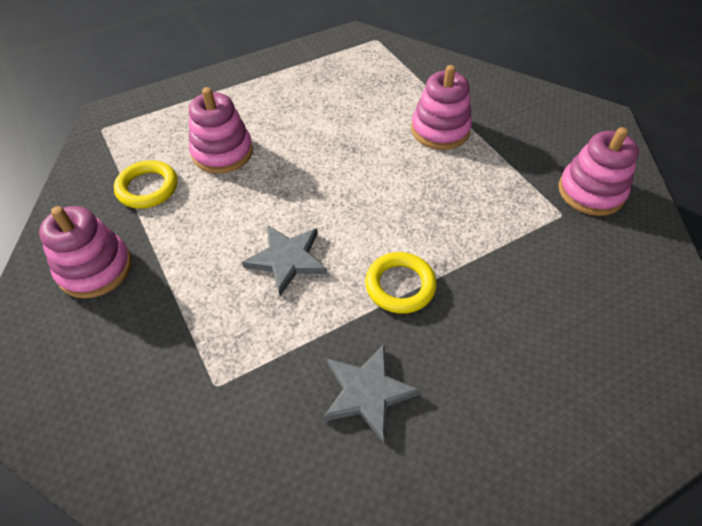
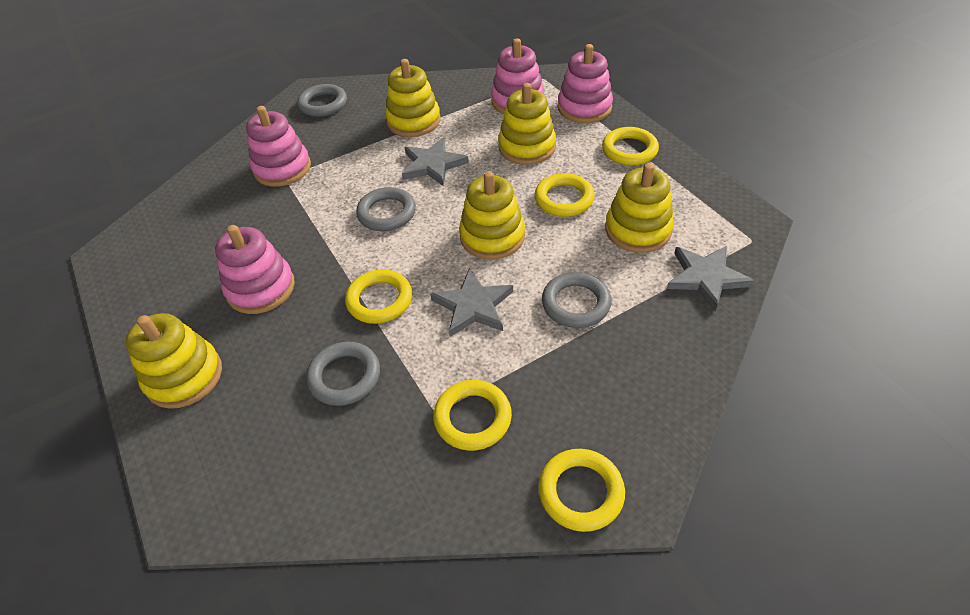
grey ring: none = 0 -> [297,84,347,117] [306,342,380,406] [356,187,416,231] [542,272,612,328] = 4
grey star: [242,225,327,296] [323,345,421,443] = 2 -> [402,137,469,186] [430,268,513,337] [667,246,754,311] = 3
yellow ring: [114,160,178,209] [365,252,437,314] = 2 -> [345,270,412,324] [433,380,512,451] [535,173,595,217] [538,449,625,532] [602,127,659,166] = 5
yellow stacking toy: none = 0 -> [125,313,222,409] [385,59,441,137] [459,171,525,260] [498,83,556,165] [605,163,674,253] = 5

